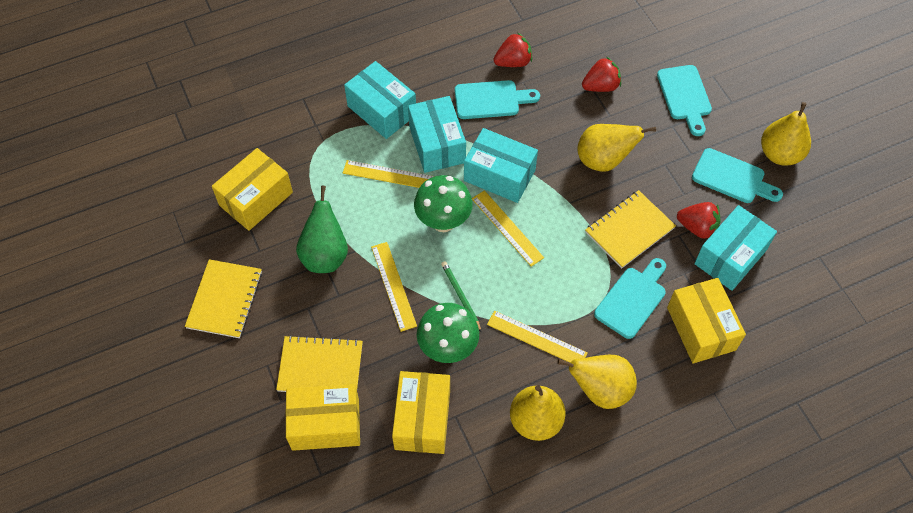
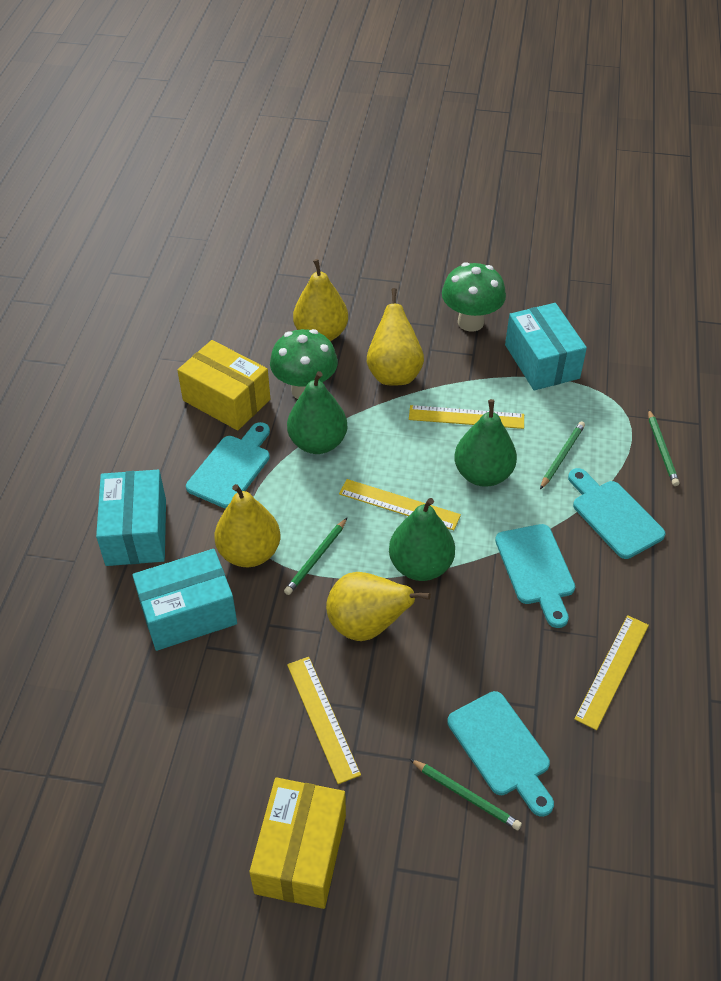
green pear: [296,186,348,273] = 1 -> [287,371,348,454] [389,498,455,581] [454,399,517,487] = 3
green pencil: [441,261,482,333] = 1 -> [284,518,347,595] [410,759,522,830] [540,421,585,489] [648,409,679,486] = 4
red strawberry: [494,32,532,67] [582,57,621,92] [677,202,720,239] = 3 -> none = 0
turquoise box: [344,61,416,139] [408,96,466,173] [464,128,538,203] [694,205,777,291] = 4 -> [96,470,166,566] [132,549,237,651] [505,303,587,390] = 3
yellow box: [212,148,293,231] [285,384,360,451] [392,371,450,454] [667,278,746,364] = 4 -> [177,340,270,430] [249,777,346,909] = 2
yellow notebook: [185,259,262,338] [276,335,363,392] [585,190,676,268] = 3 -> none = 0

